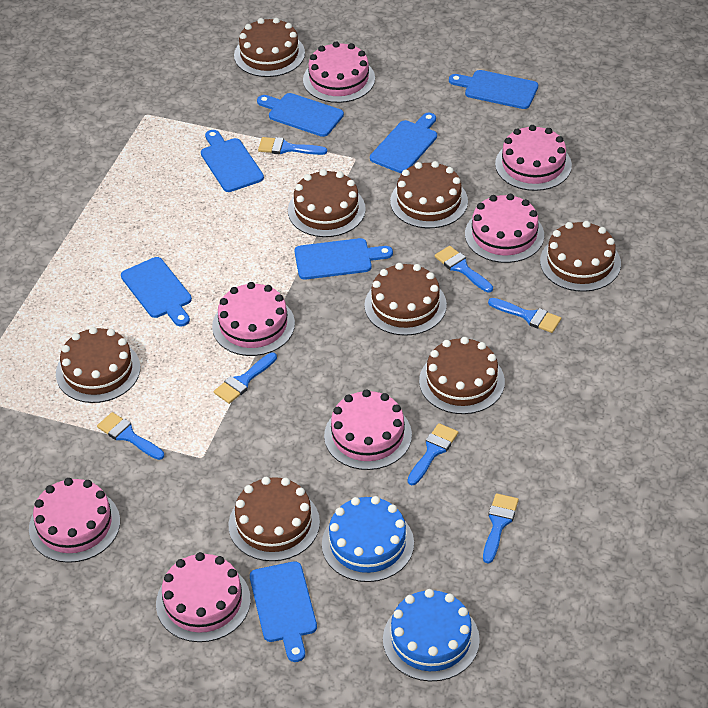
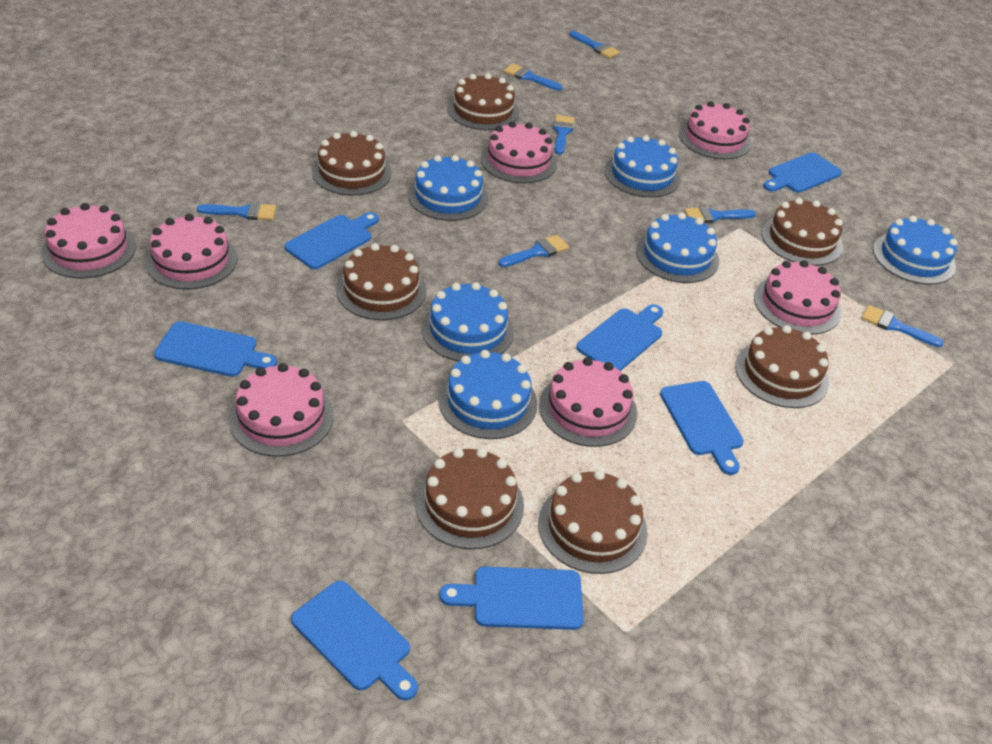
blue cake: [322,496,414,582] [383,589,480,681] = 2 -> [408,155,488,221] [421,282,514,361] [438,350,537,439] [605,135,681,197] [636,213,719,283] [873,216,958,285] = 6
brown cake: [56,327,140,403] [228,477,320,561] [234,18,305,77] [288,169,366,237] [364,263,447,336] [390,161,468,228] [419,337,505,414] [540,221,621,292] = 8 -> [312,131,392,196] [336,243,426,320] [415,448,524,549] [447,73,519,130] [538,470,648,574] [735,325,829,408] [762,198,843,266] = 7

